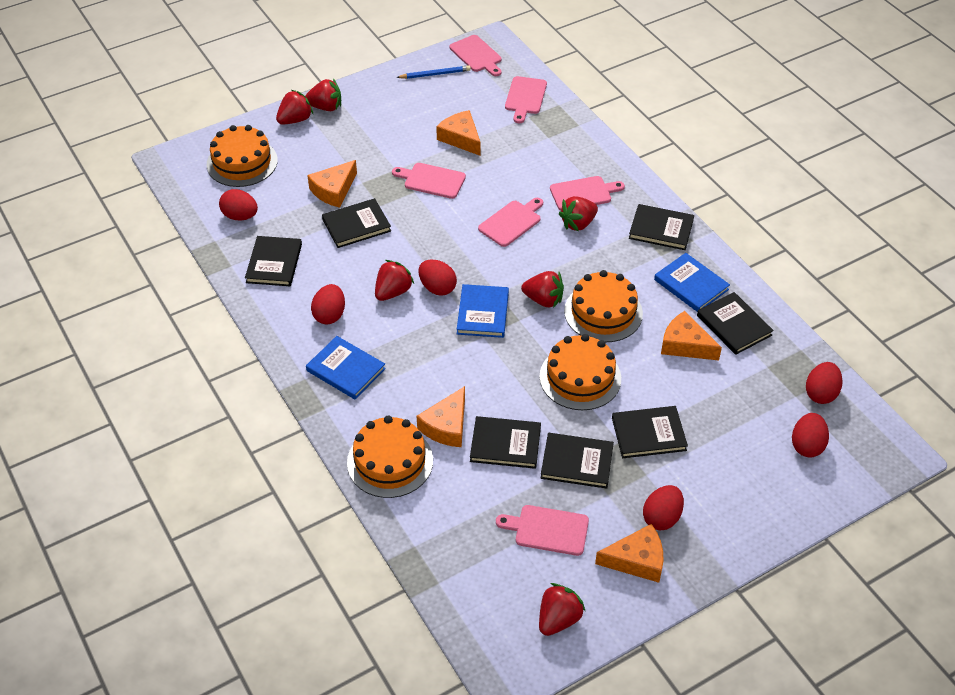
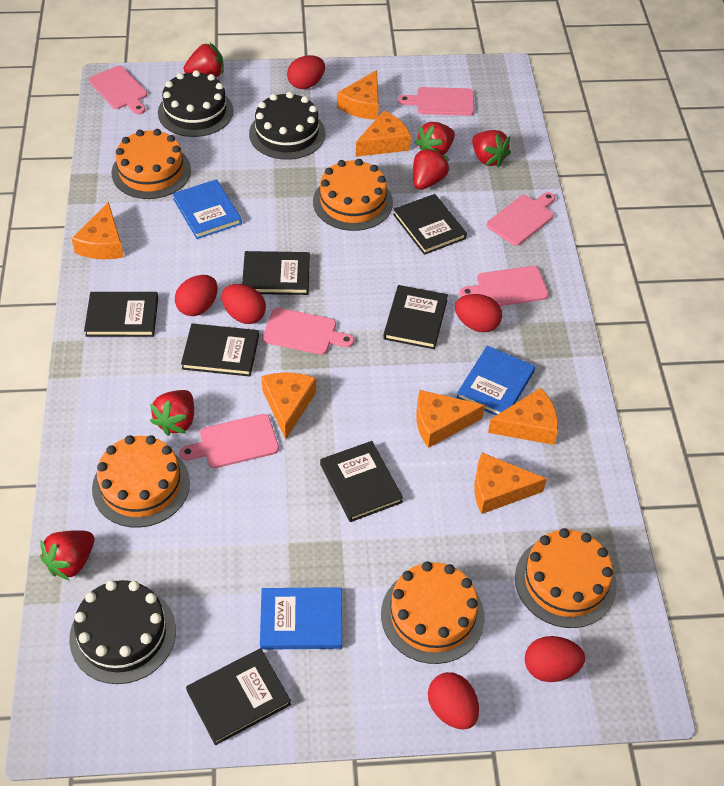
black cake: none = 0 -> [69,580,176,684] [158,70,233,137] [249,92,325,160] = 3
blue pencil: [396,65,471,79] = 1 -> none = 0
orange cake: [207,125,278,187] [347,416,433,498] [539,334,621,410] [564,270,643,342] = 4 -> [92,435,190,528] [112,129,191,199] [313,159,393,231] [381,561,485,664] [515,528,617,628] = 5
orange cheese: [307,160,357,208] [417,386,465,447] [436,110,481,156] [595,524,663,583] [661,311,722,361] = 5 -> [71,202,124,259] [261,372,316,440] [337,70,379,120] [356,111,411,157] [416,390,485,448] [474,453,547,514] [488,388,558,445] = 7

